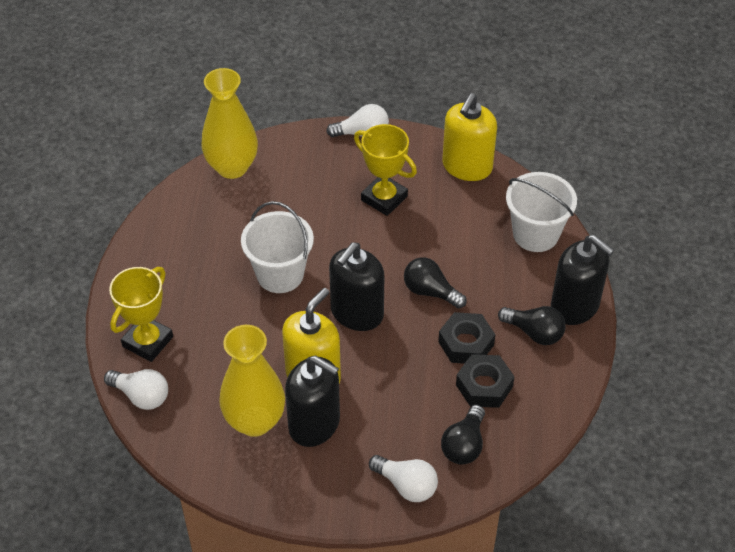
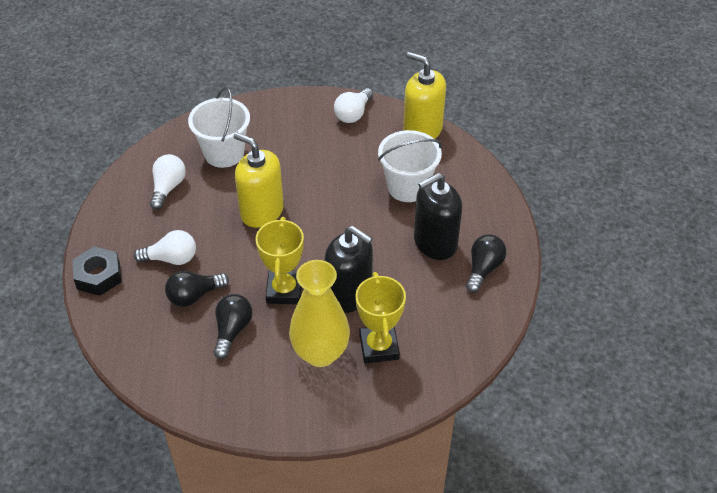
black nut: [438,312,495,364] [456,354,515,408] = 2 -> [72,247,122,296] = 1
black soap dispenser: [285,355,340,447] [329,242,384,331] [551,235,614,325] = 3 -> [325,226,373,313] [414,173,462,260] = 2
yellow vase: [201,68,258,179] [219,325,285,437] = 2 -> [289,260,350,367] = 1

